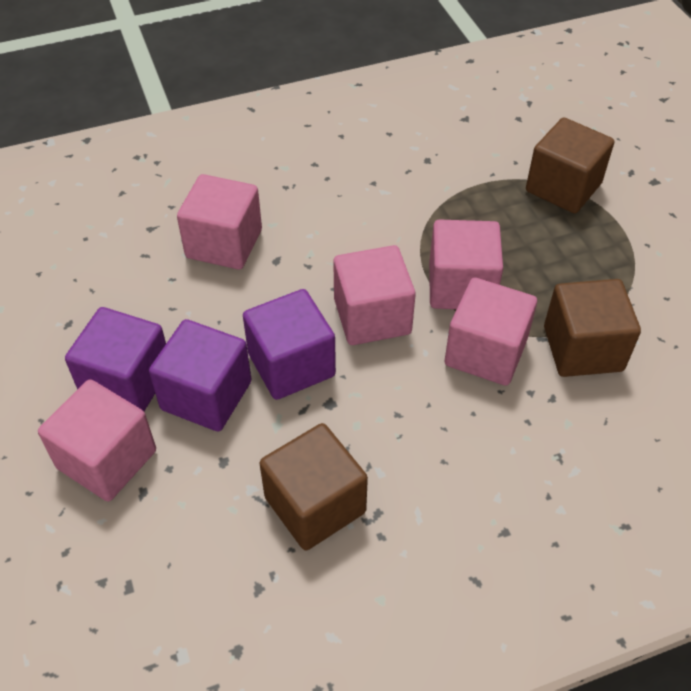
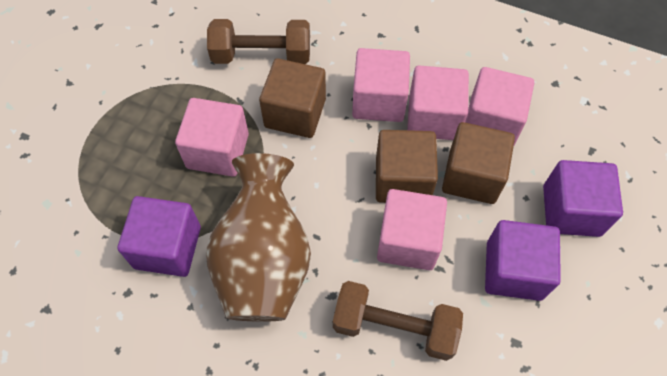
brown dumbbell: none = 0 -> [207,19,310,64] [333,281,463,361] = 2
brown vase: none = 0 -> [206,153,311,322] = 1

